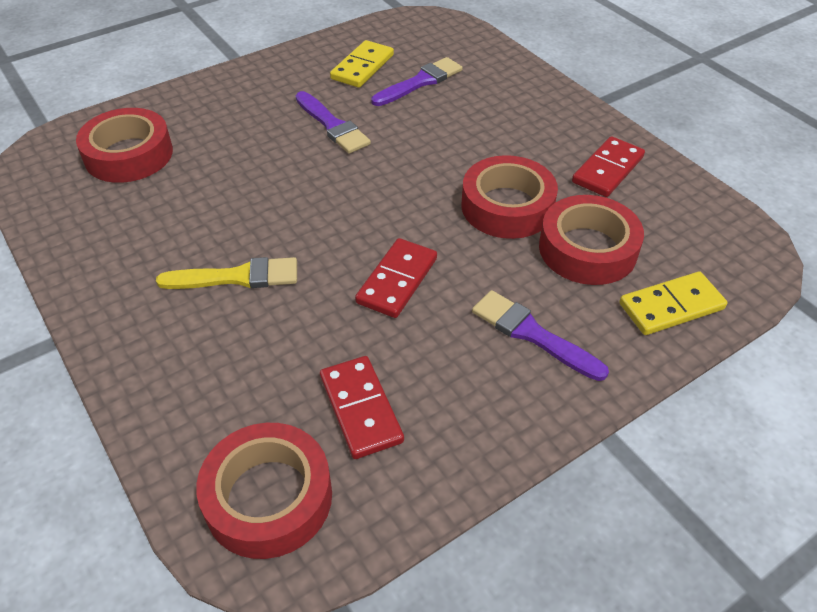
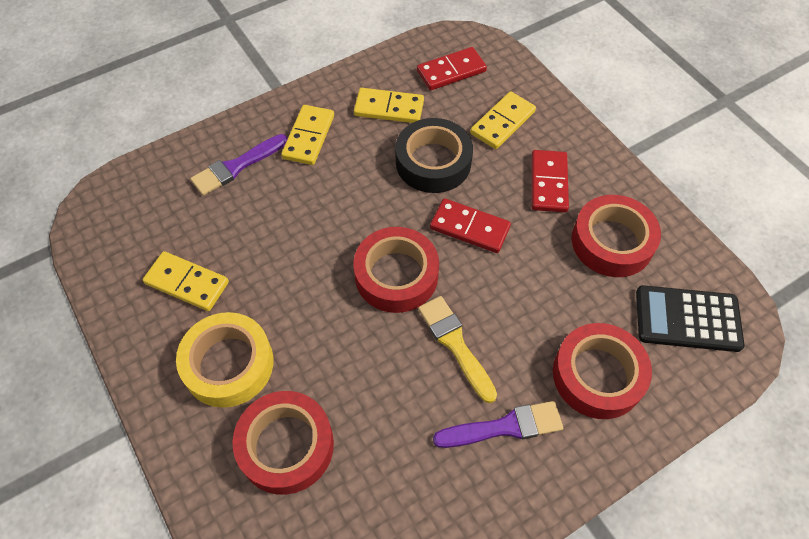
black calculator: none = 0 -> [636,285,745,352] = 1
black tape: none = 0 -> [395,118,473,193] = 1
purple brush: [296,91,371,153] [371,57,463,106] [472,290,609,381] = 3 -> [190,134,288,196] [433,401,563,448] = 2
yellow domino: [330,40,394,88] [619,272,727,335] = 2 -> [143,251,229,311] [281,105,334,165] [354,88,424,123] [470,91,536,149] = 4
yellow tape: none = 0 -> [176,312,274,408] = 1

